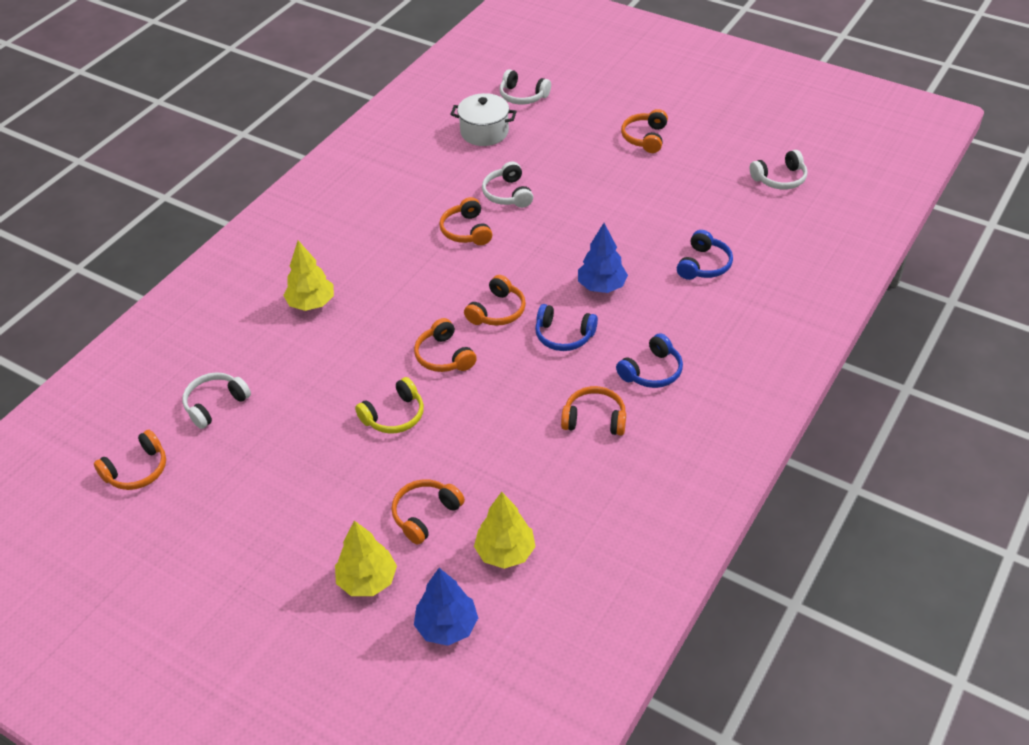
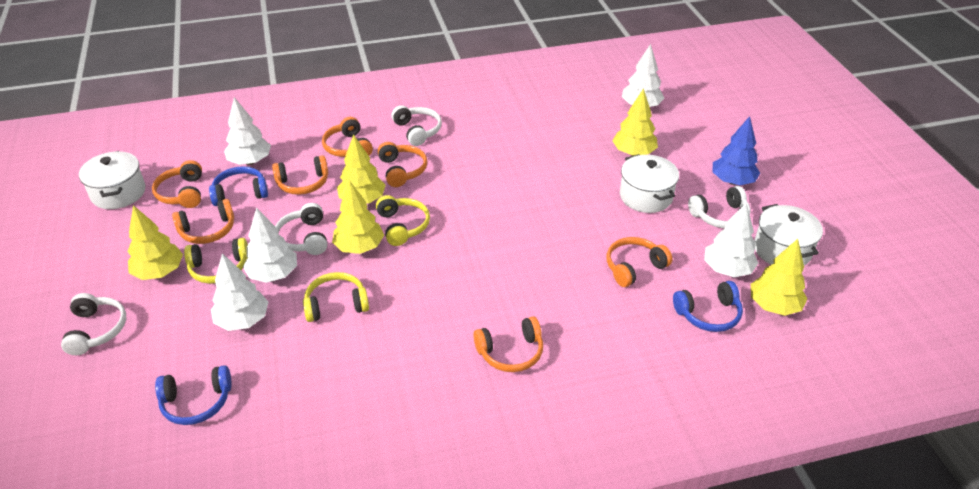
blue tree: [414,568,478,646] [578,223,628,293] = 2 -> [713,116,760,185] = 1
white pot: [450,93,517,146] = 1 -> [79,151,145,209] [620,154,679,213] [754,204,823,265] = 3
white tree: none = 0 -> [211,253,268,331] [224,97,271,165] [243,207,297,283] [622,44,664,107] [704,203,758,277] = 5
yellow headphones: [355,377,424,434] = 1 -> [184,238,248,284] [303,272,369,322] [376,195,430,246] = 3
yellow tree: [283,240,334,311] [335,521,397,596] [474,492,536,569] = 3 -> [127,205,183,280] [332,181,384,254] [337,134,386,204] [612,88,658,156] [751,239,808,316] = 5

